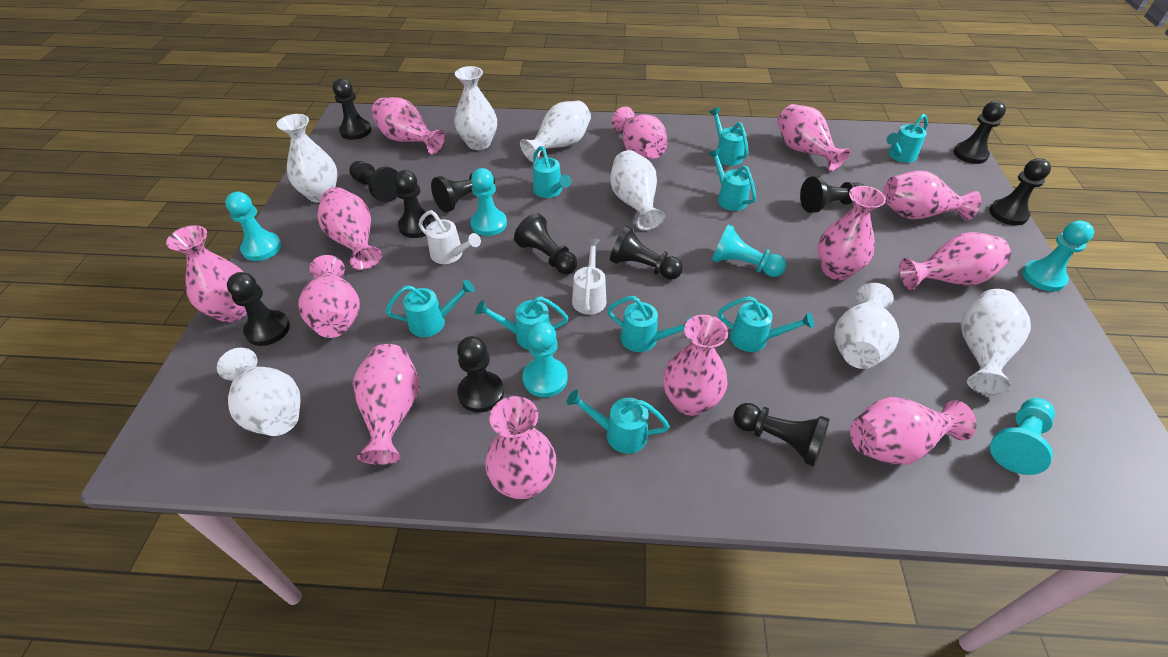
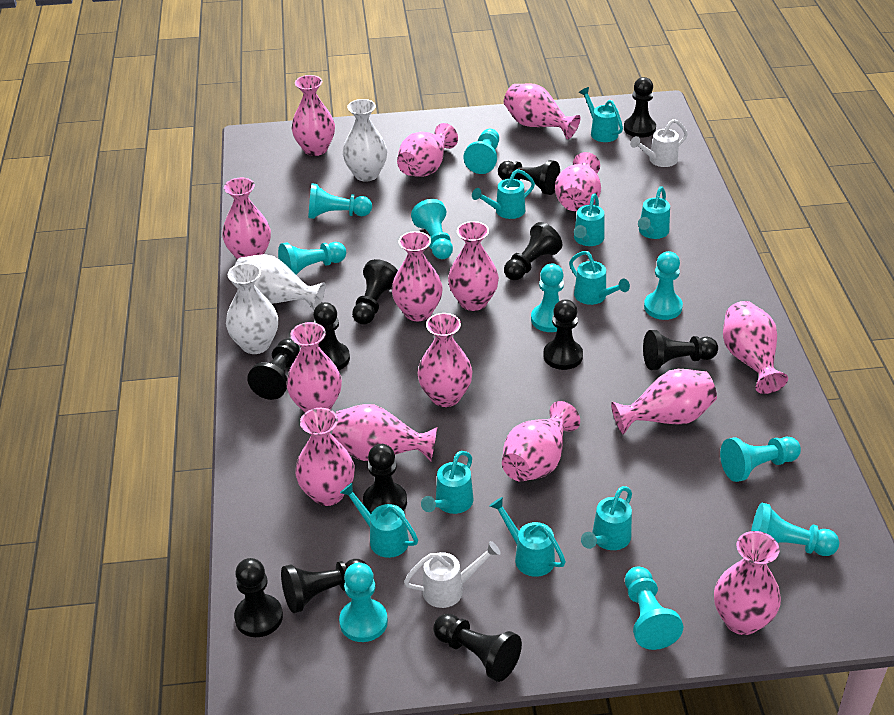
pink vase: [166,225,247,322] [298,255,360,338] [318,187,382,270] [353,344,419,465] [371,97,445,154] [485,396,556,499] [612,107,667,159] [663,315,728,416] [777,104,851,172] [817,186,886,280] [850,397,976,465] [883,171,981,220] [899,232,1011,290] = 13 -> [222,178,271,260] [286,322,342,413] [291,75,335,156] [295,408,355,506] [332,404,437,461] [392,231,443,321] [397,123,458,177] [418,313,473,407] [448,221,499,311] [502,401,580,481] [504,83,581,139] [555,152,601,211] [611,369,717,435] [714,531,781,635] [723,301,788,394] = 15
turquoise pawn: [225,192,282,261] [470,168,507,236] [523,322,568,397] [712,224,786,277] [990,398,1055,475] [1022,220,1094,292] = 6 -> [278,242,346,275] [308,183,372,219] [339,563,388,642] [411,199,453,259] [464,129,499,174] [531,264,564,332] [625,567,683,650] [644,251,683,320] [720,437,801,482] [751,503,839,556] = 10
white vase: [217,348,300,436] [277,114,338,203] [454,66,497,150] [520,101,591,163] [610,150,665,231] [834,283,899,369] [961,289,1031,394] = 7 -> [226,263,278,354] [231,254,325,310] [343,99,387,182] = 3

